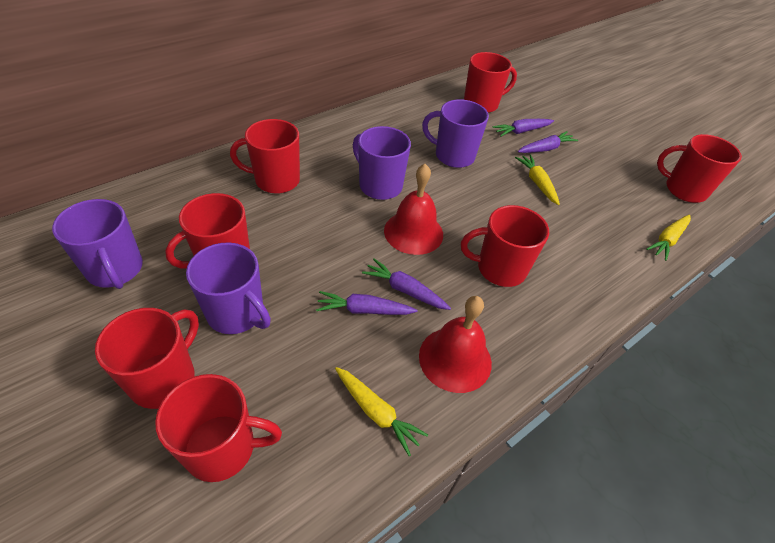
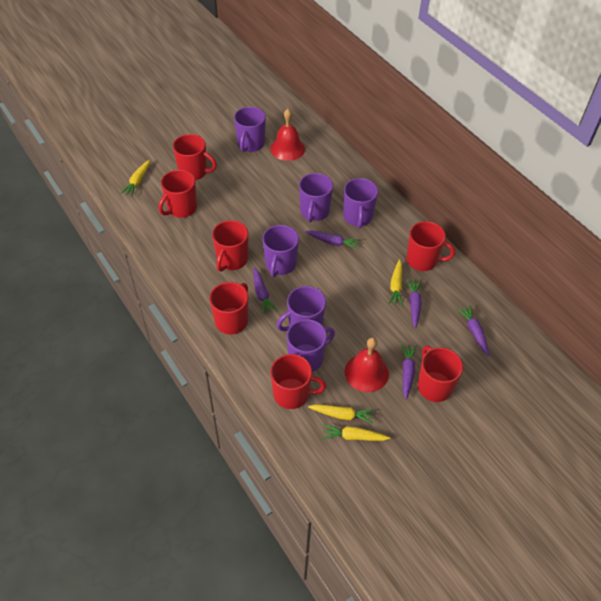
purple carrot: [316,291,418,315] [362,258,451,310] [493,119,554,136] [518,131,578,153] = 4 -> [253,267,277,315] [305,230,360,250] [401,344,417,399] [406,279,422,328] [457,305,489,356] = 5
purple mug: [52,199,143,289] [186,242,271,334] [353,126,411,200] [422,99,489,168] = 4 -> [234,107,266,152] [262,225,299,277] [277,286,326,331] [287,319,335,372] [299,173,333,223] [343,178,378,228] = 6
yellow carrot: [335,367,428,456] [515,155,560,205] [646,215,691,261] = 3 -> [121,160,150,196] [308,404,375,424] [322,424,390,441] [388,259,403,306] = 4

